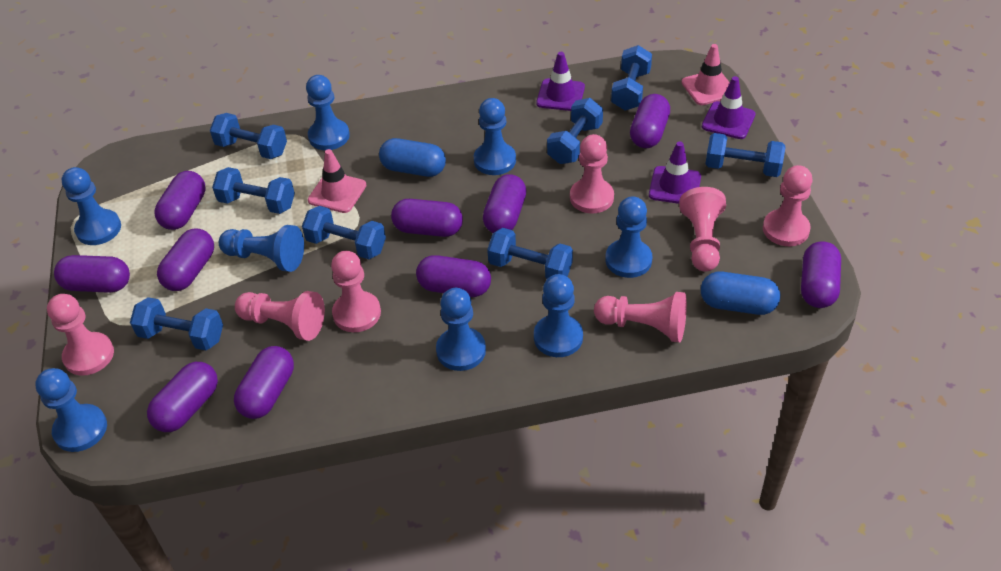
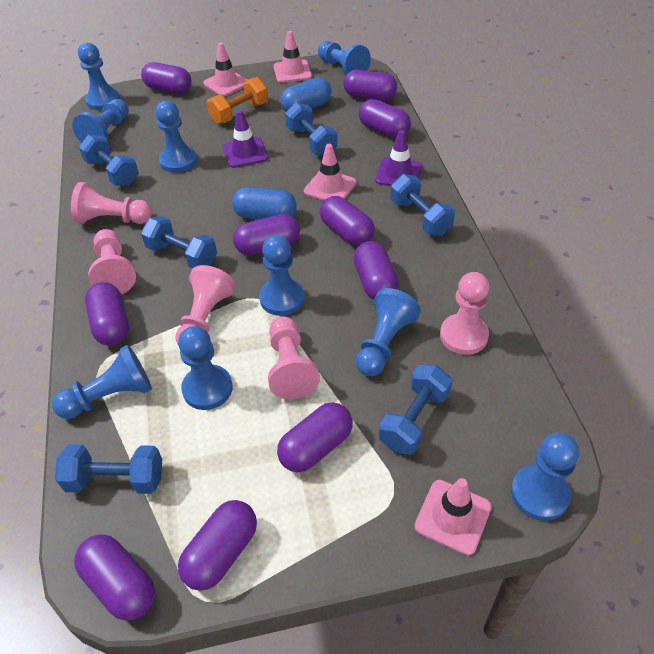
blue dumbbell: [130,297,223,351] [210,113,287,159] [212,167,295,214] [302,206,386,259] [487,228,573,279] [547,98,603,164] [611,45,652,111] [706,133,785,177] = 8 -> [55,444,162,494] [79,134,139,186] [141,216,217,269] [285,102,338,156] [379,364,453,455] [390,174,455,236] = 6
blue pawn: [35,368,107,452] [62,167,121,245] [219,225,304,272] [306,75,350,150] [436,288,486,371] [474,98,516,175] [534,274,583,357] [605,196,652,278] = 8 -> [52,345,152,419] [72,99,129,143] [78,43,120,110] [155,101,197,173] [178,326,233,410] [259,235,305,316] [318,41,371,76] [356,288,421,376] [511,433,579,521] = 9
orange dumbbell: none = 0 -> [207,77,268,124] = 1
pink pawn: [47,294,114,376] [235,291,325,341] [331,251,381,332] [570,134,614,214] [594,292,687,342] [679,187,726,271] [763,165,813,246] = 7 -> [71,182,152,224] [88,229,136,295] [176,265,235,345] [268,317,320,400] [440,272,489,355] = 5
pink traffic cone: [308,149,367,213] [681,44,730,105] = 2 -> [203,42,247,96] [274,31,312,83] [304,144,357,201] [415,478,492,555] = 4
purple traffic cone: [536,52,585,111] [649,141,701,204] [702,76,756,139] = 3 -> [223,110,268,168] [375,130,422,186] = 2

